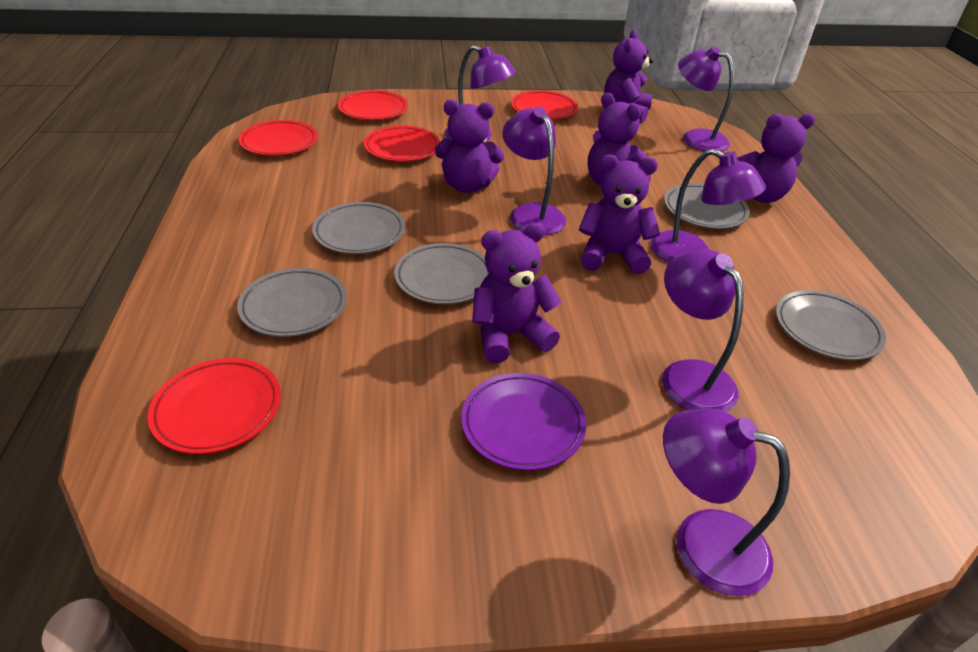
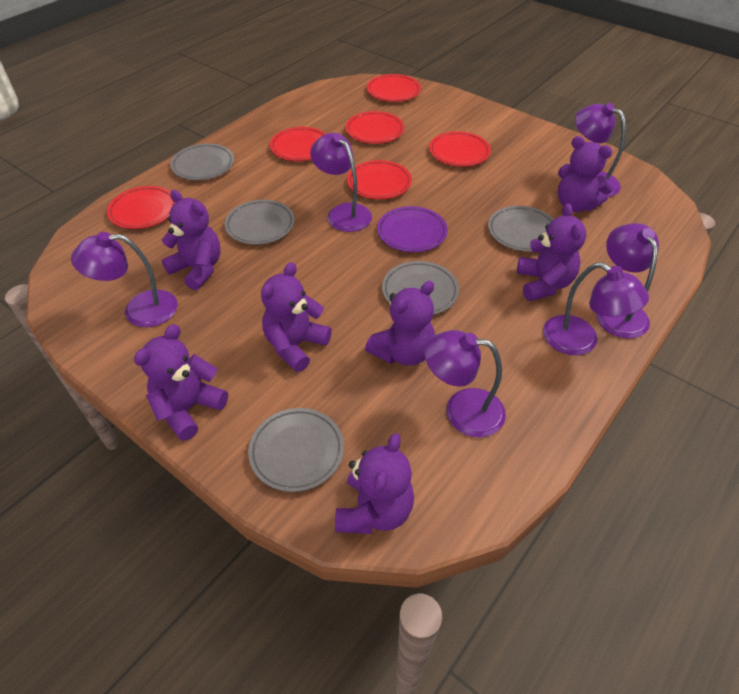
purple teddy bear: [435,99,504,193] [472,223,562,363] [578,155,660,274] [588,93,650,186] [604,30,653,123] [737,113,815,203] = 6 -> [134,324,228,441] [162,190,220,290] [261,262,332,372] [335,433,414,534] [365,281,435,366] [517,204,586,301] [558,136,614,212] = 7
red plate: [148,358,281,454] [239,120,318,156] [338,90,408,120] [364,126,440,162] [511,90,578,120] = 5 -> [107,186,175,229] [270,127,326,161] [346,111,404,144] [347,160,412,199] [367,74,421,102] [429,131,491,166] = 6

